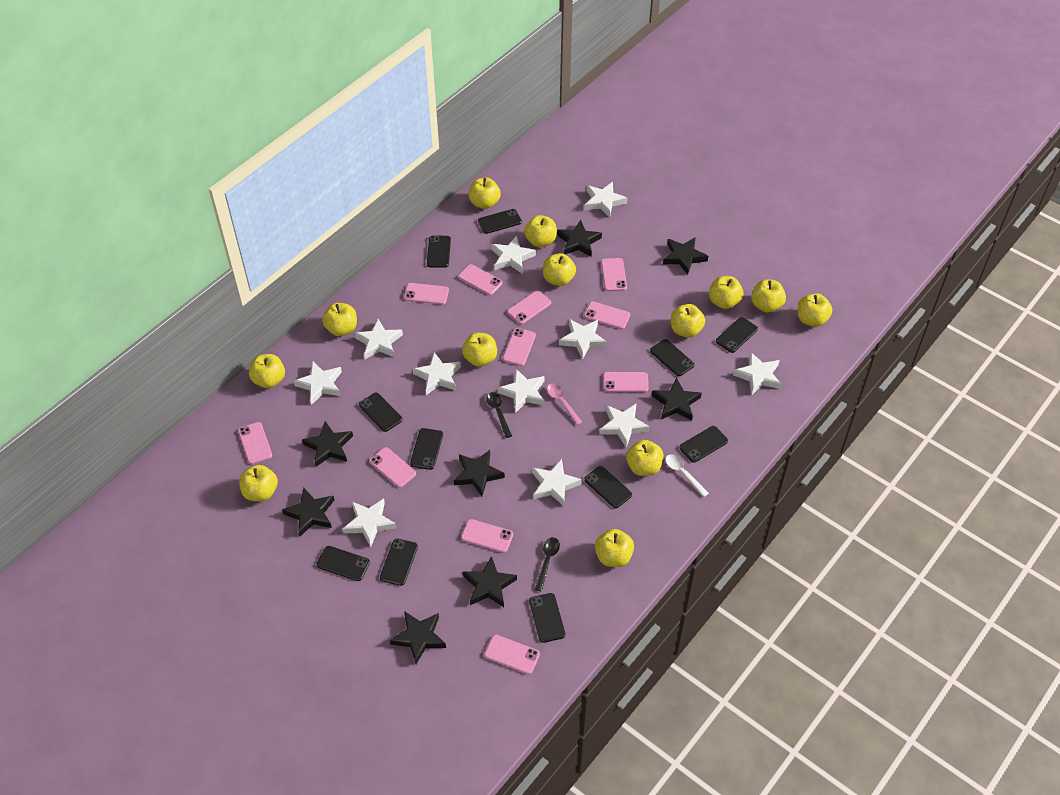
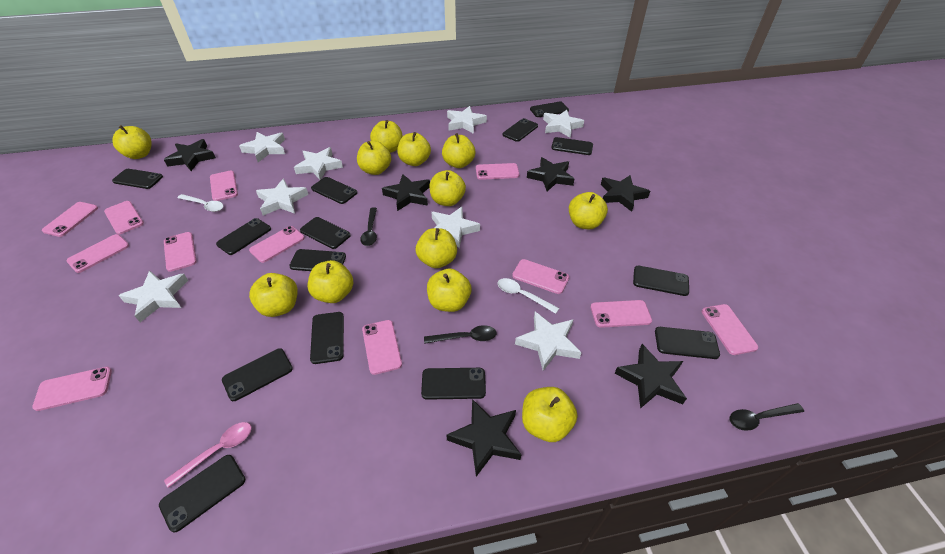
black phone: [317,546,370,581] [359,392,402,432] [380,539,418,586] [410,428,443,470] [427,235,451,268] [478,209,522,234] [529,593,565,643] [584,466,632,508] [650,339,694,376] [679,426,728,463] [716,317,758,353] = 11 -> [112,169,163,189] [159,455,245,533] [216,218,271,255] [222,348,293,401] [289,249,346,271] [300,217,351,249] [310,312,344,364] [311,177,357,204] [421,368,486,400] [502,118,538,142] [530,102,569,117] [551,137,593,155] [633,266,689,296] [655,327,720,359] = 14
black spoon: [486,392,512,438] [535,537,560,591] = 2 -> [360,207,377,246] [424,325,497,344] [730,403,804,431] = 3
black star: [282,488,334,536] [302,421,353,467] [390,611,446,664] [453,450,505,496] [463,556,517,607] [557,220,602,257] [652,378,702,421] [663,237,708,275] = 8 -> [164,139,216,171] [382,174,430,211] [446,399,521,477] [527,157,574,191] [601,175,650,212] [615,344,687,409] = 6
pink phone: [238,422,272,464] [369,447,416,488] [404,283,449,305] [458,264,502,295] [461,519,513,553] [484,635,540,675] [503,328,536,366] [507,291,551,324] [584,301,630,329] [601,258,627,291] [603,372,649,392] = 11 -> [32,367,112,411] [42,202,98,237] [67,234,129,273] [104,201,144,234] [164,232,197,272] [210,171,238,201] [249,226,305,263] [362,320,402,375] [476,163,519,180] [512,259,569,294] [590,300,652,328] [702,304,758,355] = 12
white spoon: [665,454,709,497] = 1 -> [177,194,224,212] [498,278,559,314] = 2
white star: [294,361,342,405] [343,498,396,547] [355,319,403,359] [413,352,461,395] [491,235,536,273] [498,369,545,413] [532,459,582,506] [559,319,607,360] [585,182,628,218] [599,403,650,448] [733,352,781,395] = 11 -> [119,271,188,322] [239,132,285,162] [256,179,308,216] [294,147,343,180] [431,207,480,248] [447,106,487,134] [515,312,582,371] [543,110,584,138] = 8
yellow apple: [239,465,278,501] [249,354,285,388] [322,303,357,336] [462,333,497,367] [469,178,501,209] [524,215,557,247] [543,253,576,286] [595,529,634,567] [626,440,664,476] [671,304,705,338] [709,276,743,309] [751,279,786,312] [798,293,832,327] = 13 -> [112,125,152,159] [249,273,298,317] [308,260,354,303] [357,141,391,175] [370,120,403,153] [397,132,431,166] [416,228,457,268] [427,268,471,312] [429,170,466,206] [442,133,475,168] [522,387,577,442] [569,192,608,229] = 12

